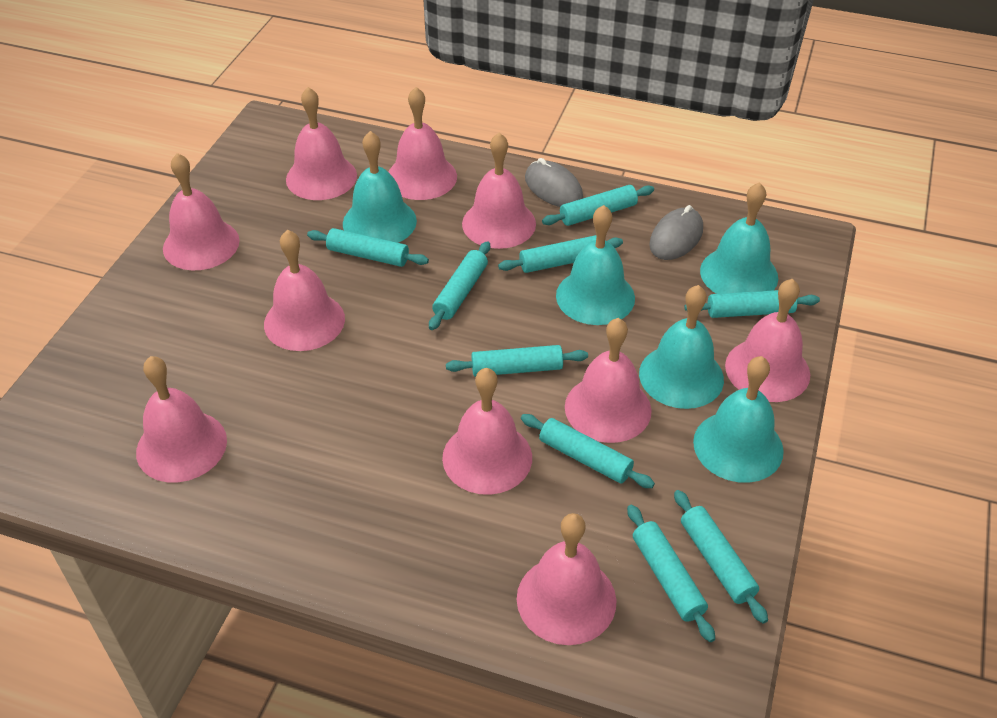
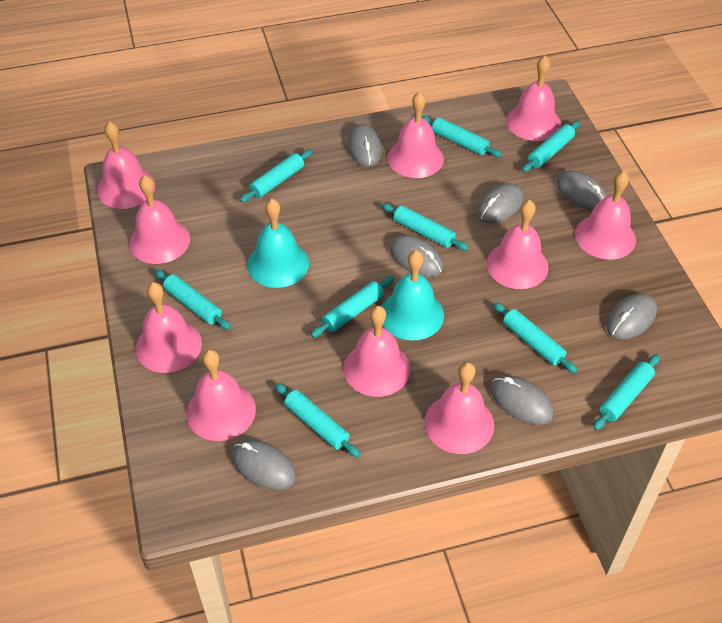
grey mouse: [525,158,583,207] [649,205,703,260] = 2 -> [232,439,296,490] [348,124,382,167] [389,235,443,277] [477,183,524,224] [490,375,554,425] [556,170,607,210] [606,293,657,340] = 7
turquoise bell: [343,131,417,243] [556,205,635,325] [639,285,724,409] [693,356,784,483] [700,182,778,294] = 5 -> [247,199,309,288] [382,250,444,340] = 2

